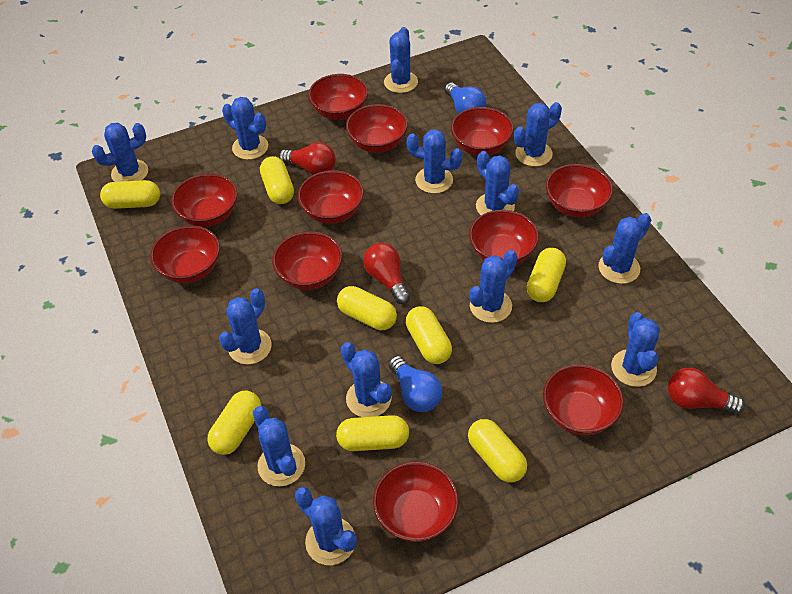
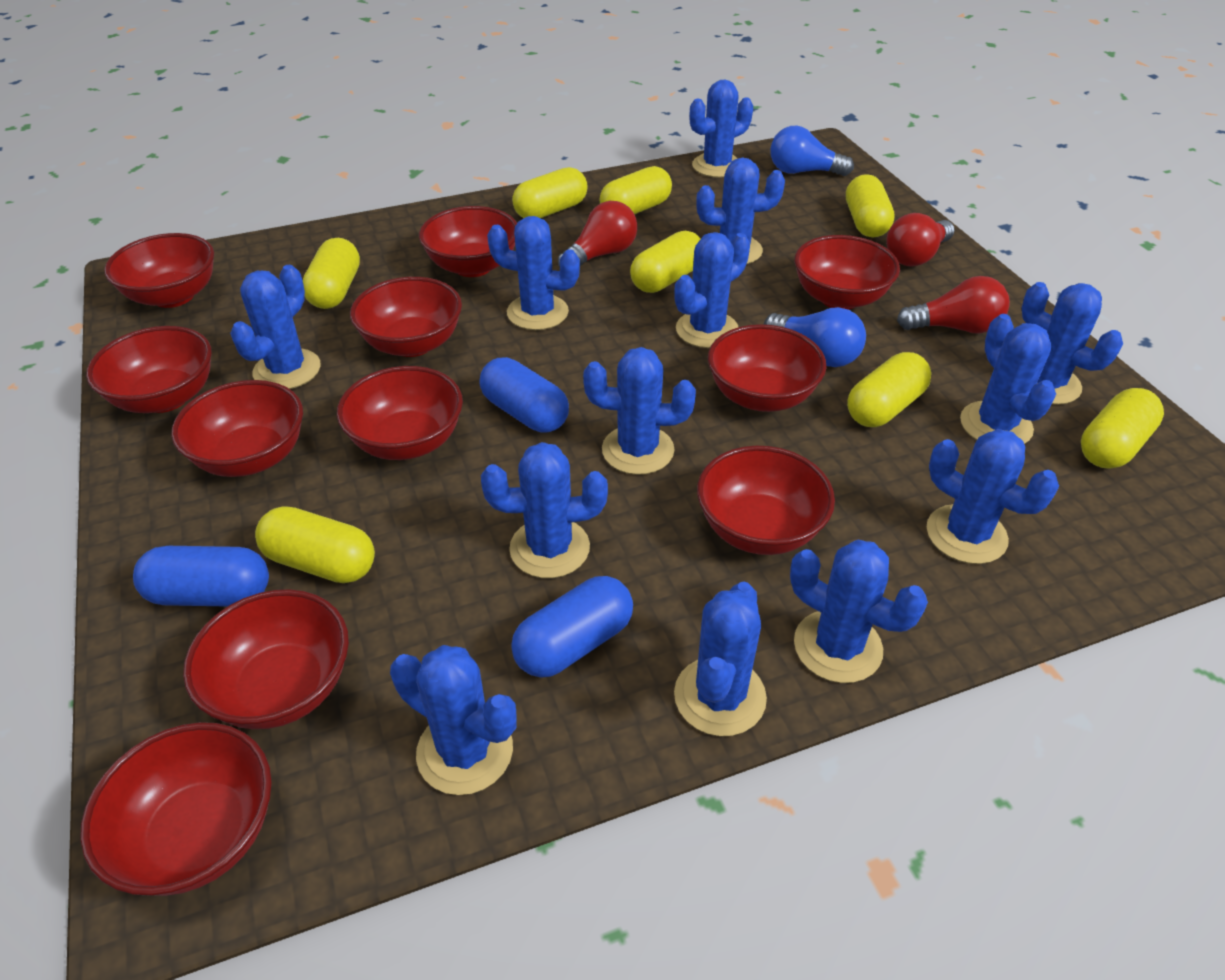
blue capsule: none = 0 -> [133,546,269,607] [480,357,569,432] [511,576,633,678] = 3

